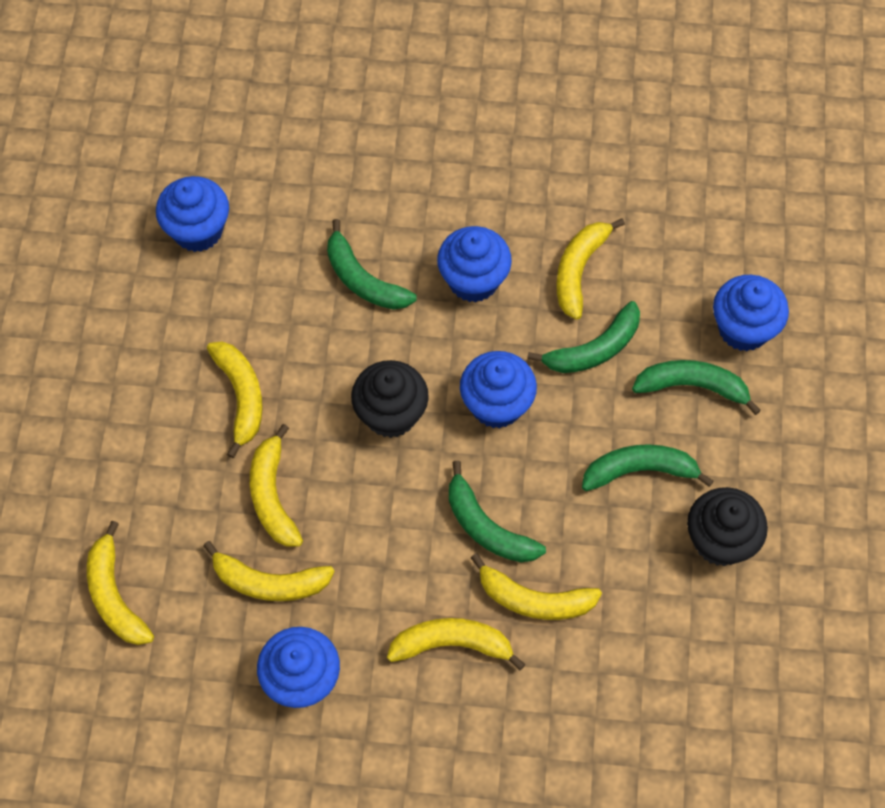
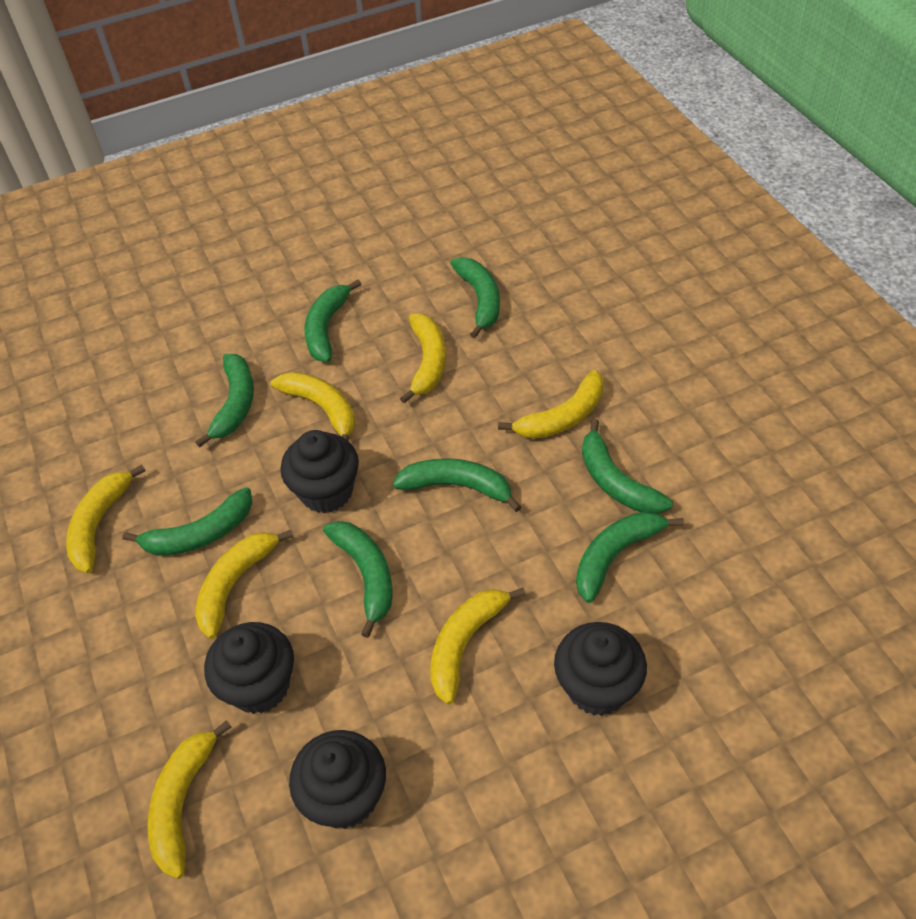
black cupcake: [351,360,429,438] [687,487,768,566] = 2 -> [204,622,294,714] [280,430,359,513] [289,730,386,829] [554,622,647,716] = 4
blue cupcake: [156,176,229,252] [257,627,340,708] [437,226,512,302] [460,351,537,428] [713,275,789,351] = 5 -> none = 0
green banana: [327,219,417,310] [449,461,546,562] [527,301,640,373] [582,444,714,491] [632,360,761,415] = 5 -> [122,487,252,556] [195,354,254,447] [305,279,361,362] [323,521,393,638] [393,458,521,512] [450,257,500,338] [576,512,684,603] [582,419,673,514] = 8

